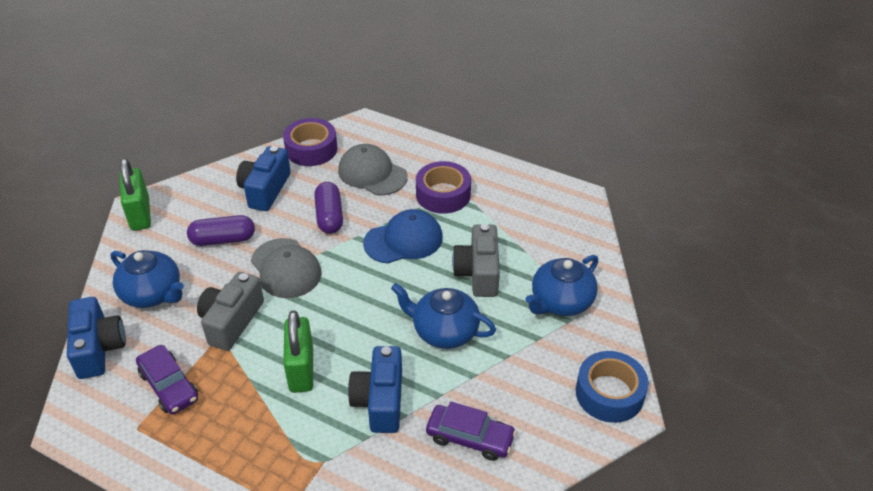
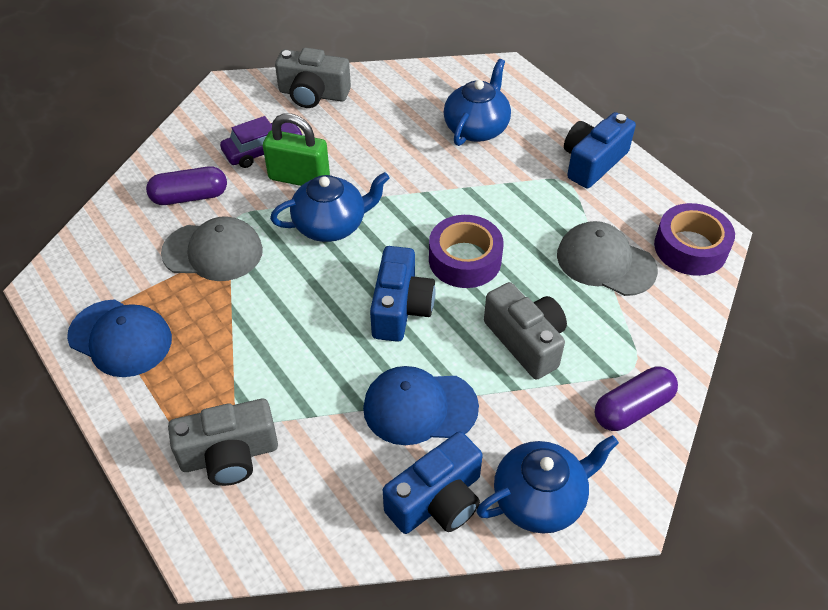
blue cap: [363,209,443,264] = 1 -> [67,299,172,377] [363,366,479,445] = 2
blue tape: [576,351,649,423] = 1 -> none = 0
green padlock: [120,158,151,231] [283,310,313,393] = 2 -> [263,113,330,186] = 1
grey camera: [197,272,264,351] [452,224,500,297] = 2 -> [168,399,278,486] [275,48,351,108] [484,282,567,379] = 3
purple car: [136,345,198,414] [426,401,516,461] = 2 -> [220,116,303,168] = 1

